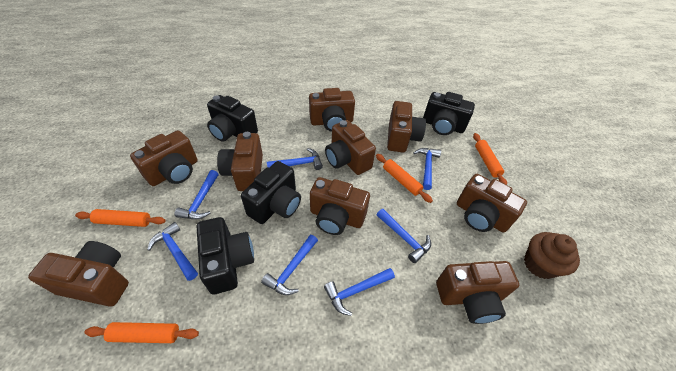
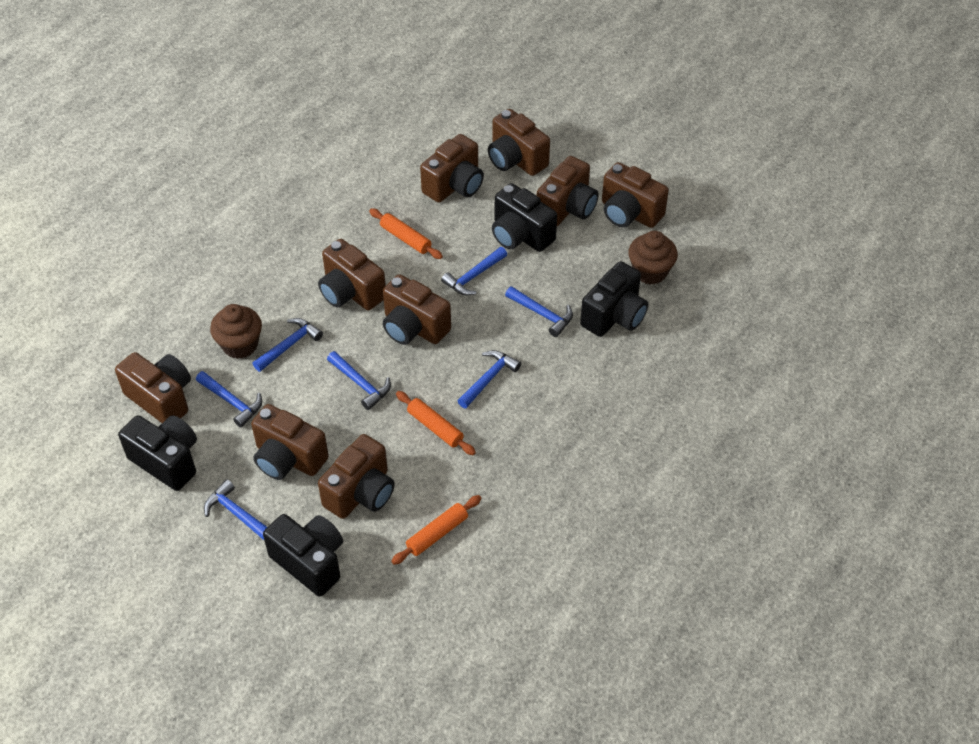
brown cupcake: [524,232,580,279] = 1 -> [210,304,262,359] [628,231,678,285] = 2
orange rolling pin: [75,209,166,227] [85,322,199,343] [376,154,433,203] [473,133,507,185] = 4 -> [369,208,443,259] [391,495,482,565] [396,391,476,455] = 3

